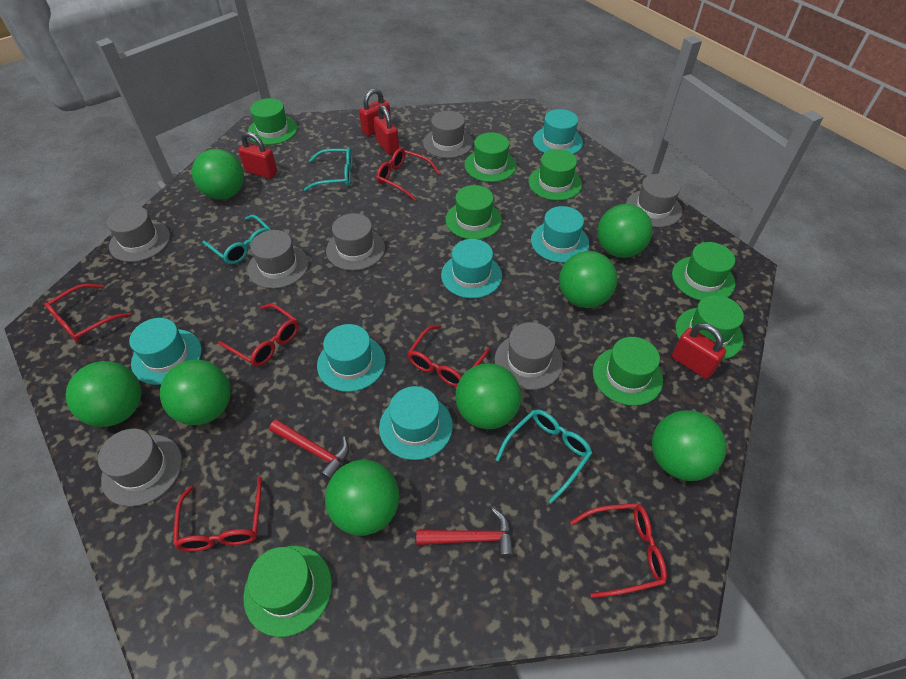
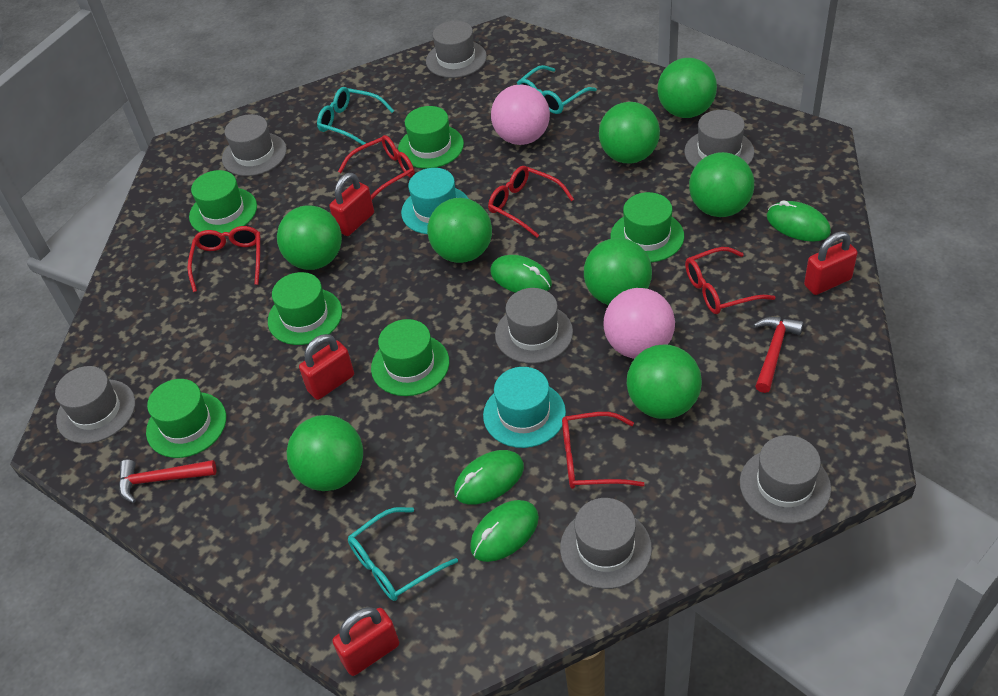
green hat: [243,546,332,637] [248,98,298,145] [446,185,502,240] [464,132,516,182] [528,149,582,201] [593,337,663,406] [672,242,735,301] [675,295,744,360] = 8 -> [146,379,226,458] [189,170,257,233] [268,272,342,345] [371,319,449,396] [398,106,464,169] [611,192,684,262] = 6
green mouse: none = 0 -> [454,450,524,504] [470,500,539,562] [490,255,552,293] [767,200,831,242] = 4
pink ball: none = 0 -> [491,84,550,145] [604,288,675,359] = 2
red glasses: [44,284,131,343] [173,477,262,551] [218,303,299,367] [376,148,440,201] [407,325,490,387] [570,503,667,598] = 6 -> [187,226,260,292] [338,135,415,199] [488,166,574,238] [562,412,645,489] [685,247,776,314] = 5
turquoise hat: [129,318,202,385] [317,324,386,392] [379,386,453,460] [441,239,502,298] [531,206,589,263] [533,109,583,154] = 6 -> [401,168,469,234] [483,367,566,448] = 2

